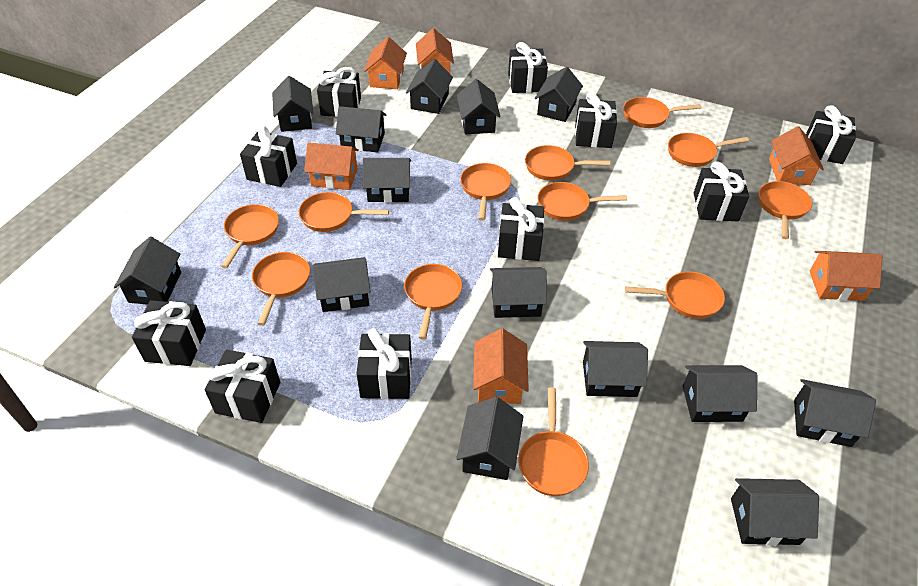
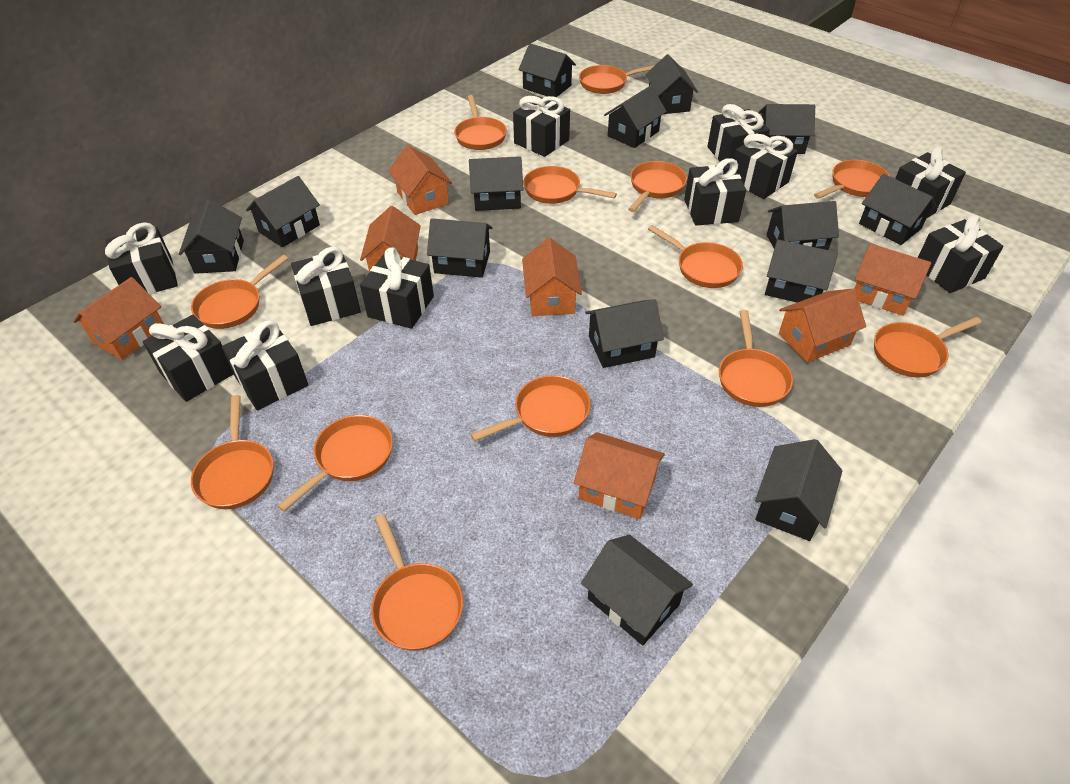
black gift: [132,300,206,366] [205,349,280,423] [240,126,297,187] [317,67,361,117] [356,328,412,399] [498,197,544,261] [508,42,548,93] [575,92,617,148] [694,162,749,221] [806,105,856,164] = 10 -> [105,222,178,294] [143,315,234,402] [222,321,308,410] [291,247,361,326] [360,247,434,329] [513,96,570,157] [684,158,746,226] [707,104,770,165] [734,134,798,199] [895,147,966,218] [918,215,1004,293] = 11
orange house: [304,142,359,190] [364,37,407,89] [416,28,454,73] [473,328,529,404] [769,126,824,185] [810,251,883,301] = 6 -> [73,277,164,360] [360,206,421,272] [388,145,452,215] [522,238,582,316] [574,432,665,519] [779,288,866,363] [854,244,931,316] = 7
orange pan: [221,204,279,268] [252,252,310,326] [299,192,389,232] [404,264,462,340] [460,163,511,220] [518,388,589,496] [525,145,610,181] [537,182,627,221] [623,97,702,128] [625,271,725,319] [668,133,749,167] [759,181,812,239] = 12 -> [191,255,288,329] [191,395,274,509] [278,415,393,512] [371,514,463,651] [454,95,507,150] [470,375,590,442] [523,166,617,204] [579,65,655,94] [628,161,687,212] [648,225,743,288] [719,310,793,407] [814,160,891,199] [874,317,982,377] = 13

